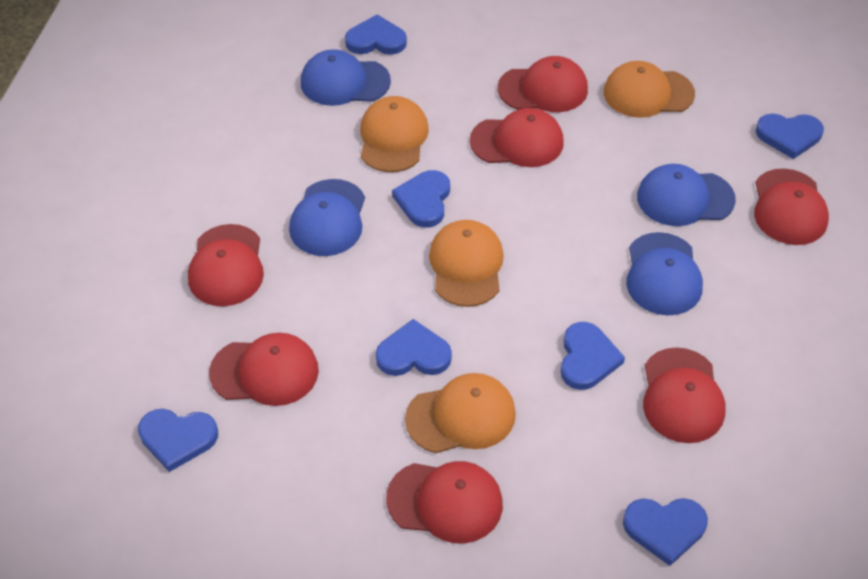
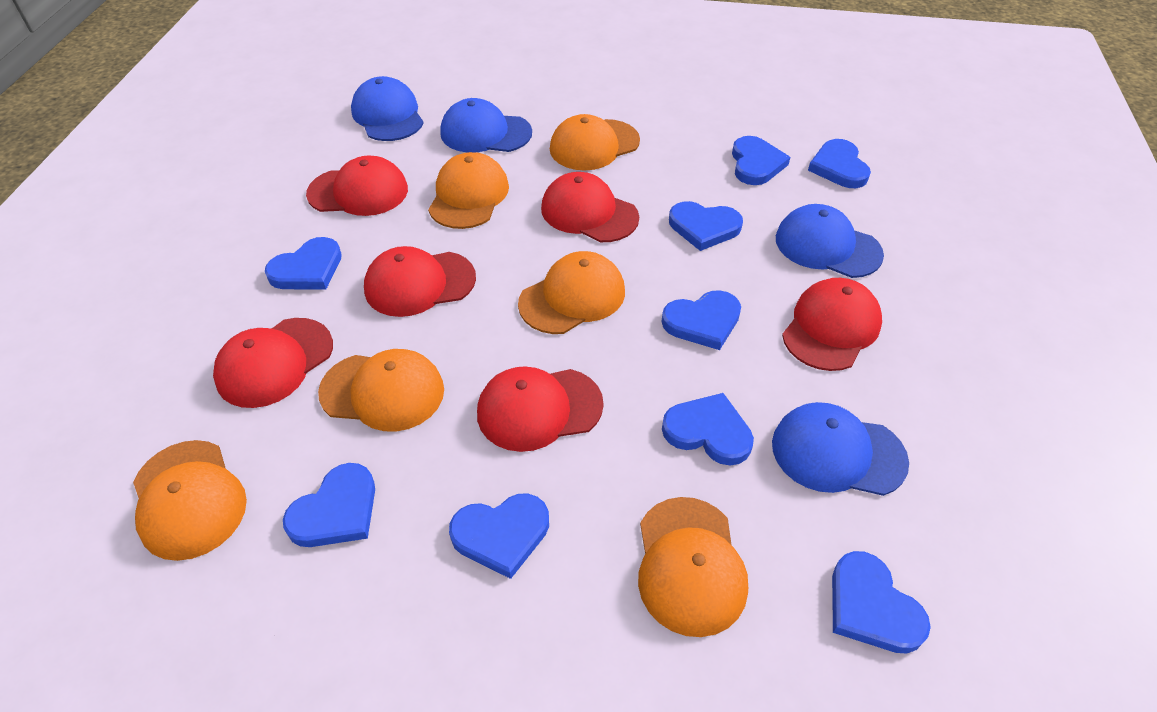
blue heart: [138,409,218,472] [345,14,407,55] [376,319,452,376] [392,170,450,227] [560,322,625,390] [623,498,708,566] [756,114,824,159] = 7 -> [265,237,342,290] [283,463,375,547] [449,494,549,579] [661,290,741,350] [662,393,754,465] [669,201,743,251] [732,136,790,185] [808,139,871,188] [832,551,931,654] = 9
orange cap: [360,96,429,172] [405,373,516,453] [429,220,504,307] [604,61,695,118] = 4 -> [133,440,247,561] [318,349,444,431] [428,152,509,229] [518,251,625,334] [550,114,640,171] [638,497,748,637] = 6
red cap: [188,224,264,306] [209,333,319,406] [386,461,503,544] [470,108,564,167] [498,56,588,112] [643,347,726,443] [754,169,829,245] = 7 -> [213,318,333,408] [306,156,408,216] [364,246,476,317] [477,366,604,452] [541,172,639,242] [782,278,882,371] = 6

